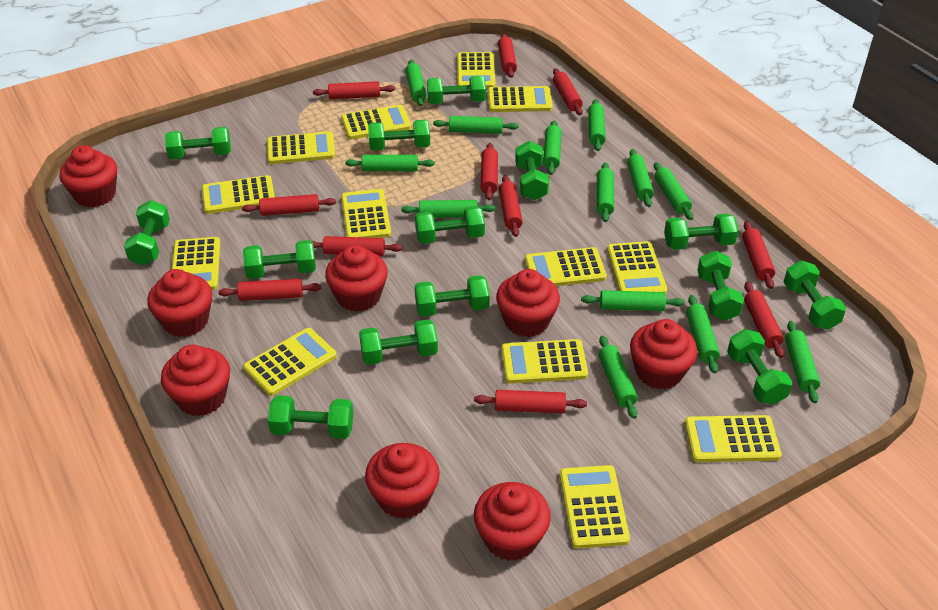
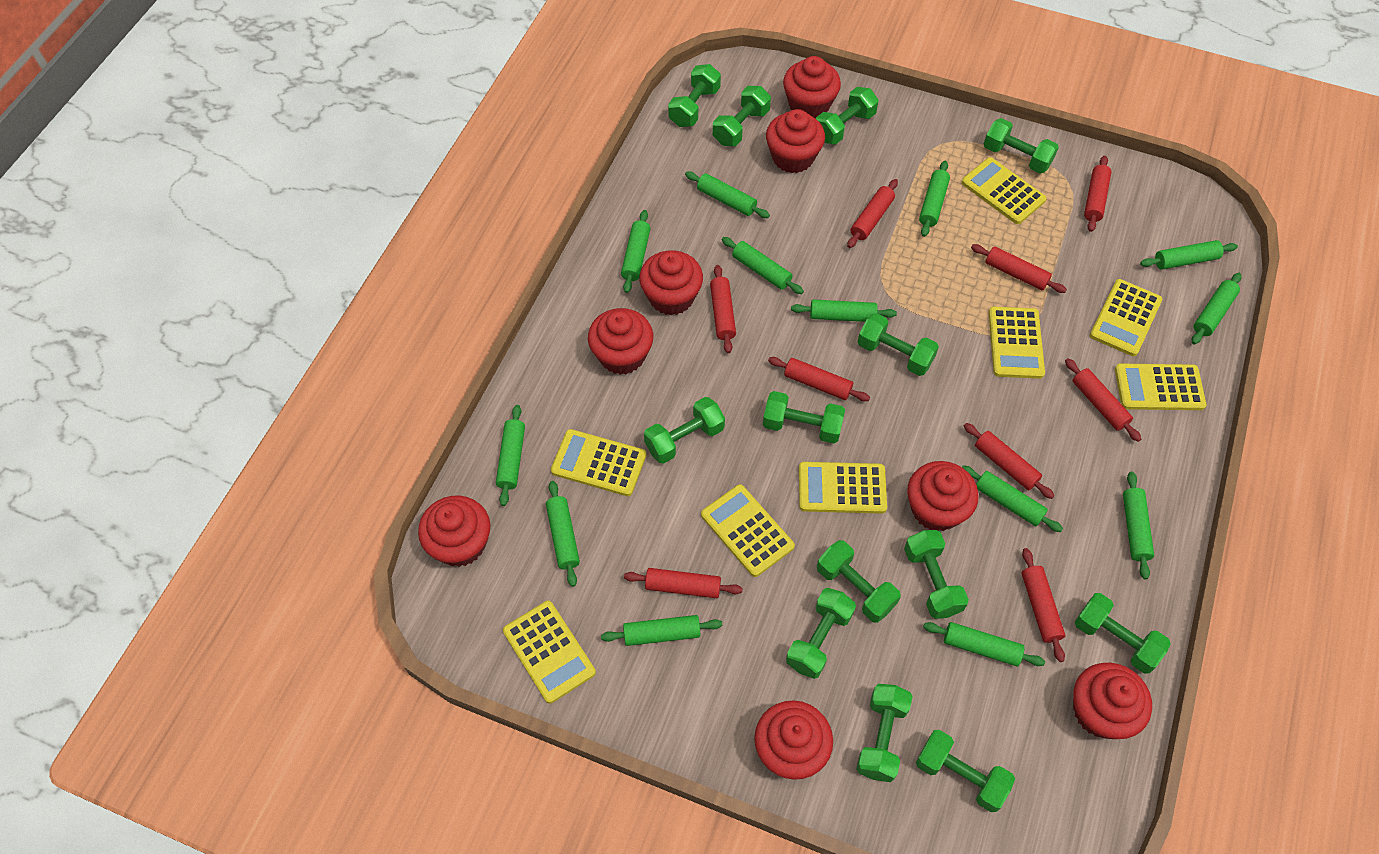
green dumbbell: [124,200,170,265] [165,127,231,160] [243,240,316,279] [268,395,353,439] [359,319,438,365] [368,120,430,150] [415,206,485,244] [415,275,490,317] [427,76,486,104] [515,141,549,200] [664,213,738,250] [697,251,744,321] [727,329,792,405] [783,260,846,330] = 14 -> [644,397,725,464] [668,64,721,127] [713,86,771,146] [763,391,845,443] [786,588,856,679] [816,87,879,145] [817,540,901,623] [856,684,913,782] [858,313,939,376] [904,530,969,619] [916,730,1015,812] [984,118,1059,174] [1075,593,1171,673] = 13
red rolling pin: [218,279,321,301] [242,194,336,216] [312,236,403,256] [313,81,395,99] [474,390,587,413] [481,143,498,200] [498,33,517,78] [499,175,523,237] [553,68,583,115] [742,221,775,289] [744,282,784,358] = 11 -> [624,568,743,598] [710,265,736,353] [768,357,870,401] [847,179,898,248] [964,423,1054,499] [971,244,1067,293] [1022,548,1065,662] [1065,358,1141,442] [1084,156,1111,232] = 9
yellow calculator: [171,237,220,290] [202,175,275,214] [243,328,337,396] [267,132,335,164] [341,105,411,139] [341,189,391,238] [457,52,495,89] [488,86,553,112] [501,339,588,384] [525,247,607,286] [560,465,630,549] [607,241,667,294] [685,415,782,462] = 13 -> [503,601,596,704] [551,429,646,496] [701,484,795,577] [799,462,887,514] [961,157,1047,224] [989,307,1045,379] [1090,279,1162,356] [1115,363,1206,410] = 8

